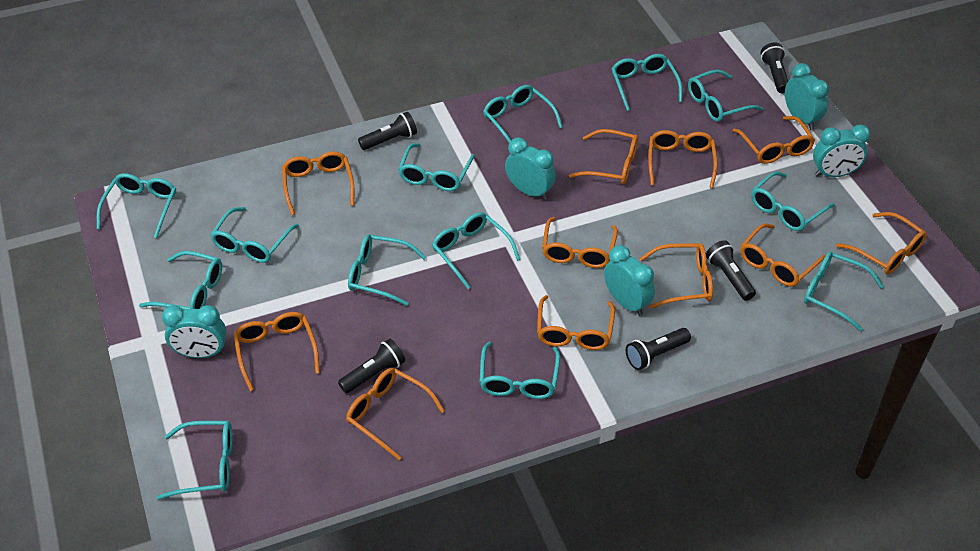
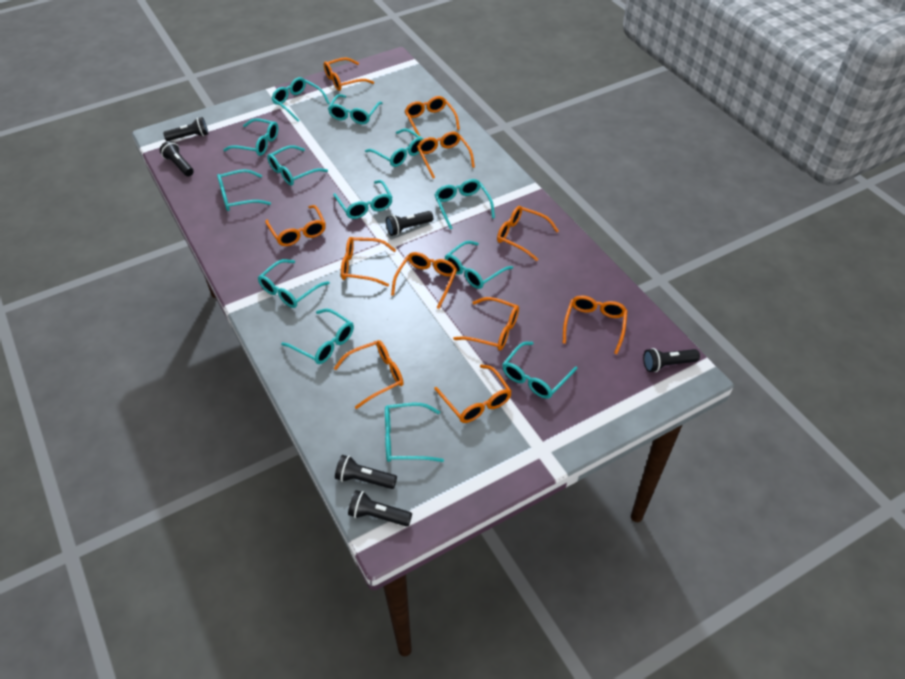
black flashlight: [338,339,405,393] [358,112,417,150] [626,328,691,370] [706,240,756,301] [760,43,788,93] = 5 -> [160,141,194,176] [163,117,208,141] [335,455,397,489] [348,490,412,527] [386,211,433,236] [643,348,700,372] = 6
turquoise clock: [162,305,227,358] [505,138,556,200] [604,245,655,316] [785,63,829,130] [813,124,870,177] = 5 -> none = 0

